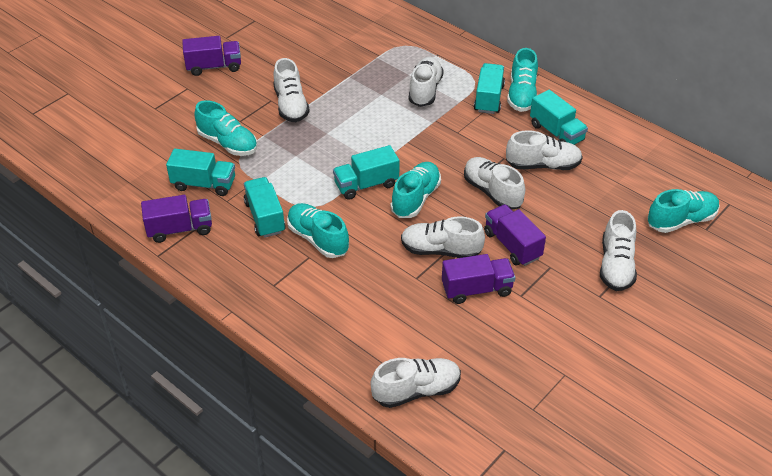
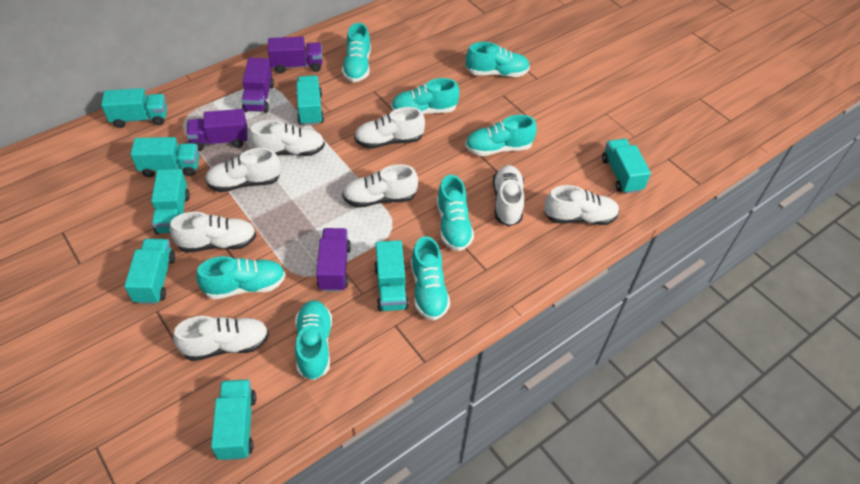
turquoise shoe: [194,100,257,156] [287,203,349,258] [391,162,441,218] [507,48,538,112] [648,189,720,233] = 5 -> [196,256,285,300] [295,300,332,381] [342,23,371,82] [391,78,459,114] [411,236,450,321] [437,175,474,251] [465,115,537,156] [466,42,530,77] = 8
turquoise truck: [166,149,235,196] [244,177,286,238] [333,145,400,200] [474,63,505,114] [530,90,588,145] = 5 -> [101,88,167,128] [124,239,175,304] [130,137,199,177] [151,169,190,234] [211,379,256,461] [296,75,324,126] [374,240,409,311] [602,139,651,194] = 8
white shoe: [273,58,310,122] [371,358,461,408] [401,216,485,258] [409,57,444,107] [464,157,525,210] [506,130,583,170] [600,210,637,291] = 7 -> [170,212,256,253] [173,316,269,361] [205,148,281,192] [249,120,325,156] [342,164,418,208] [354,107,425,149] [493,165,524,226] [544,185,620,225] = 8

